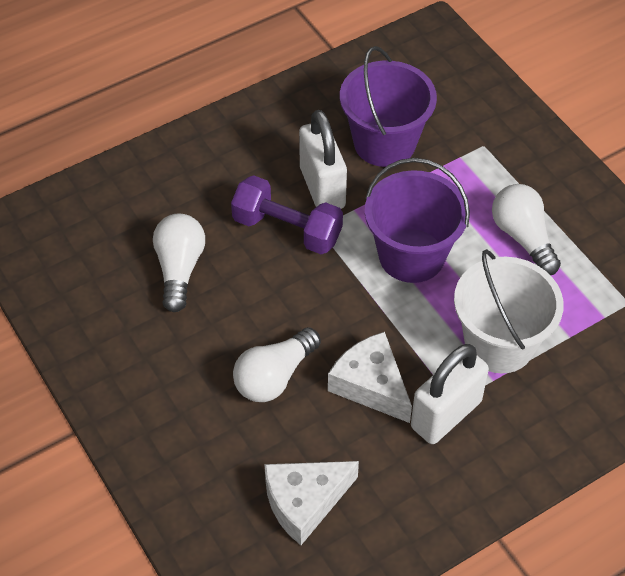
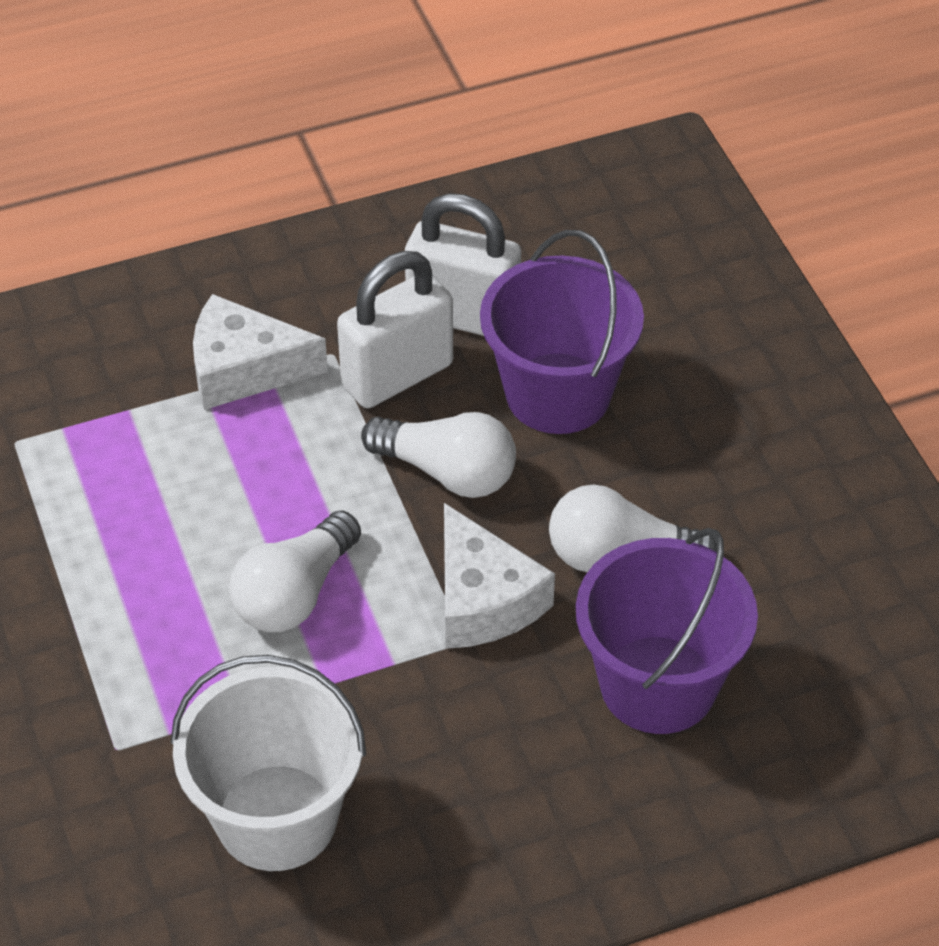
purple dumbbell: [231,175,343,254] = 1 -> none = 0

